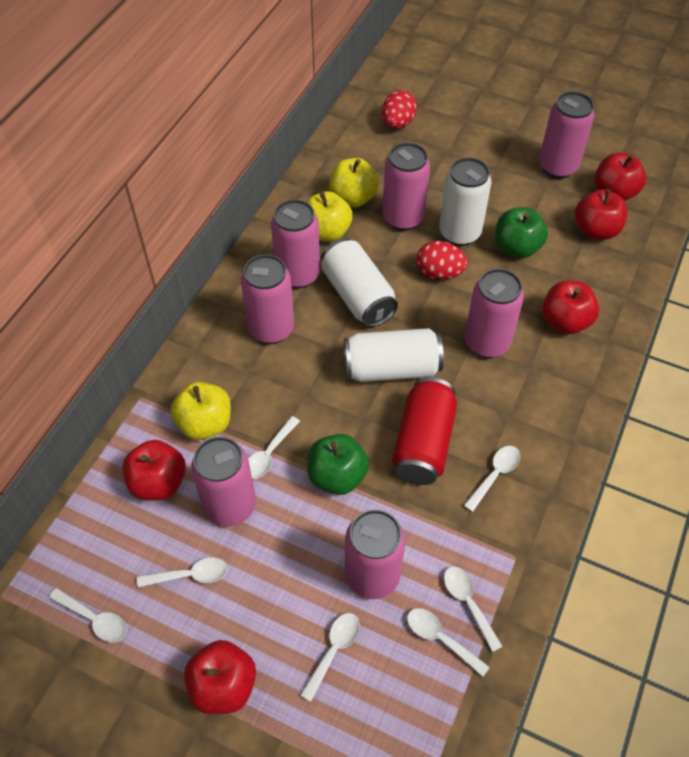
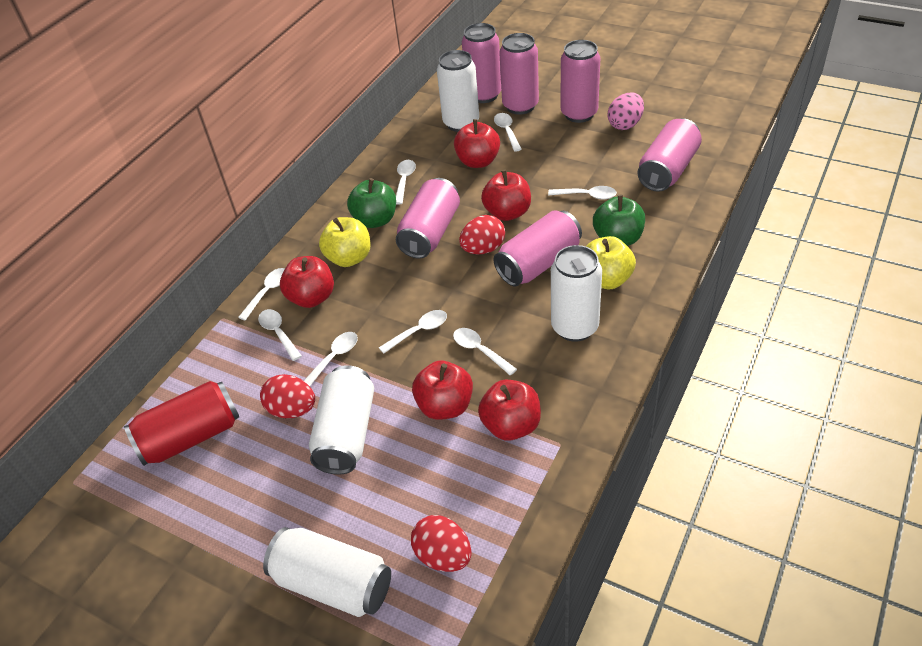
pink can: [191,436,256,526] [241,254,294,344] [271,199,320,289] [345,509,405,599] [382,142,430,231] [465,269,524,358] [539,91,595,179] = 7 -> [396,178,460,259] [462,23,501,103] [493,210,582,287] [499,33,539,115] [561,40,600,123] [637,118,702,192] = 6
pink egg: none = 0 -> [608,92,644,130] = 1
red egg: [382,90,417,129] [416,241,468,280] = 2 -> [260,374,315,418] [411,515,472,572] [459,215,505,254] = 3
white can: [321,238,398,327] [344,328,444,382] [439,157,492,246] = 3 -> [263,527,391,617] [309,365,374,475] [437,50,479,132] [551,245,602,342] = 4
white spoon: [49,588,127,643] [137,558,228,588] [248,416,300,479] [300,613,360,702] [407,608,490,677] [444,567,503,652] [464,446,521,512] = 7 -> [238,268,285,321] [258,309,302,361] [304,332,358,386] [379,310,447,354] [396,160,416,205] [453,328,517,376] [494,113,522,152] [548,186,617,199] = 8
yellow apple: [171,382,231,440] [306,191,353,242] [329,158,379,207] = 3 -> [319,217,371,267] [586,236,636,290] = 2

